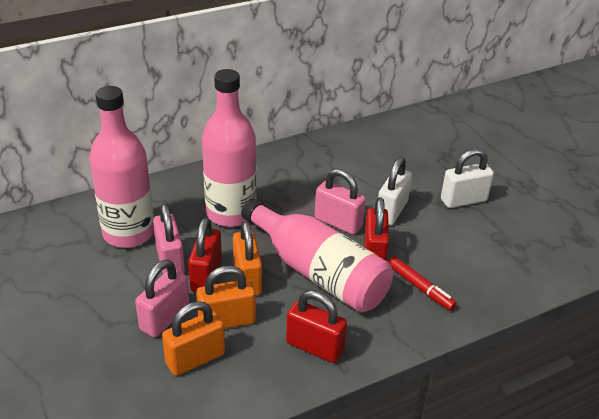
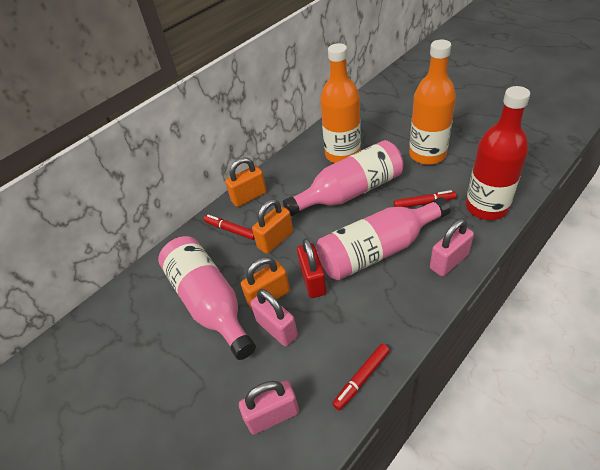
orange bottle: none = 0 -> [320,43,361,163] [409,40,456,165] = 2
red bottle: none = 0 -> [466,86,530,220] = 1
red marker: [388,256,457,311] = 1 -> [204,215,255,240] [332,344,390,411] [394,190,456,207] = 3
red padlock: [188,218,222,292] [286,290,347,363] [364,197,389,261] = 3 -> [297,238,326,298] = 1
white padlock: [378,157,412,225] [441,149,494,208] = 2 -> none = 0

